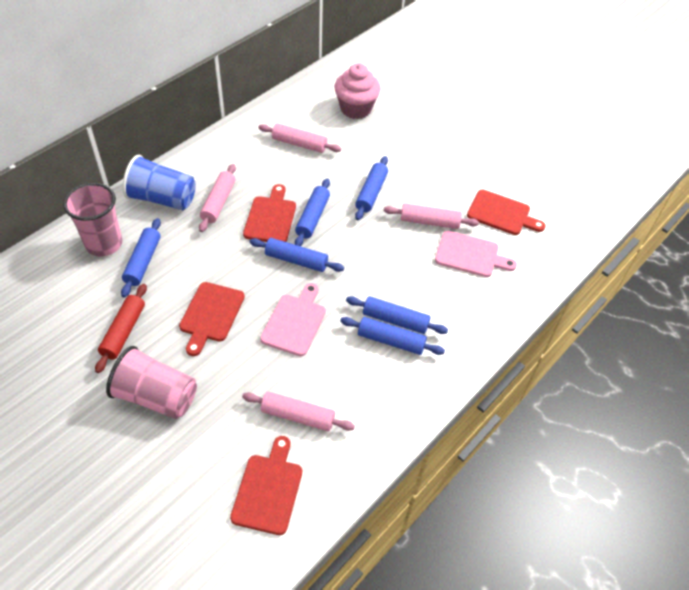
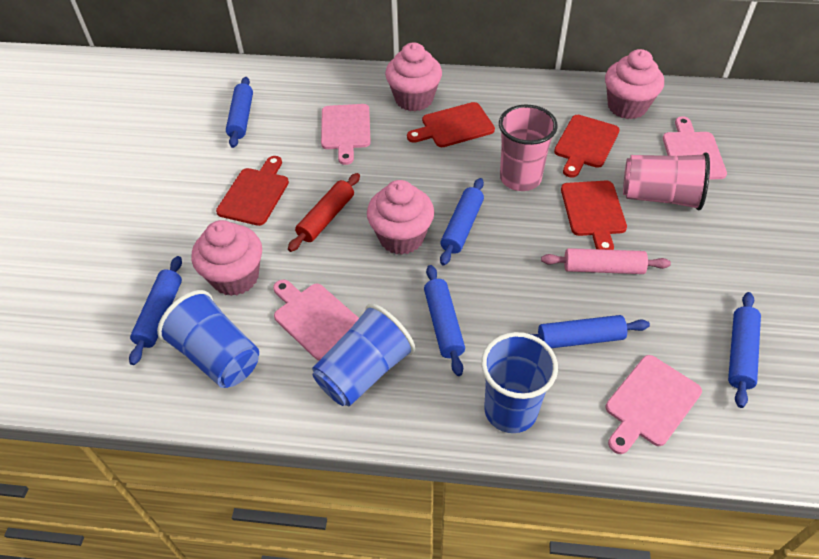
blue cup: [123,155,196,210] = 1 -> [157,290,259,388] [312,304,415,406] [481,332,558,433] = 3
pink cupcake: [334,63,380,119] = 1 -> [192,220,262,296] [367,180,434,255] [385,42,442,111] [605,49,664,119] = 4
pink cutting board: [260,283,326,356] [435,231,517,277] = 2 -> [273,279,359,361] [321,104,371,165] [606,355,702,454] [663,116,727,179] = 4
pink rolling pin: [199,164,236,232] [242,391,355,431] [258,123,341,153] [384,203,479,229] = 4 -> [541,248,671,274] = 1

